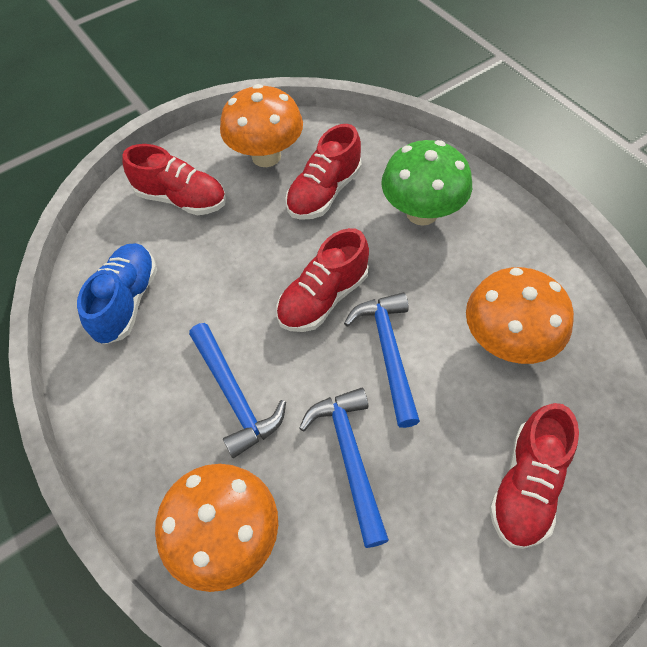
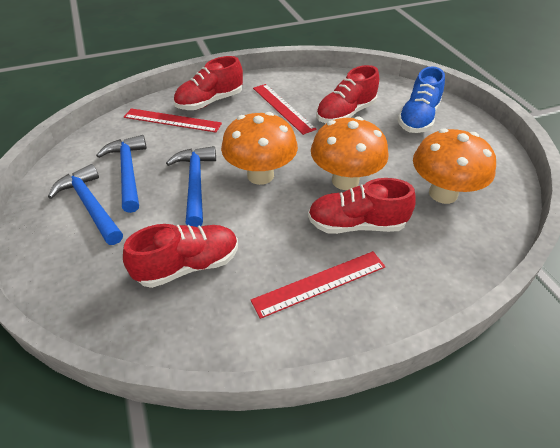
green mushroom: [381,140,472,226] = 1 -> none = 0
red ruler: none = 0 -> [124,108,222,132] [251,251,386,319] [253,84,317,135] = 3

